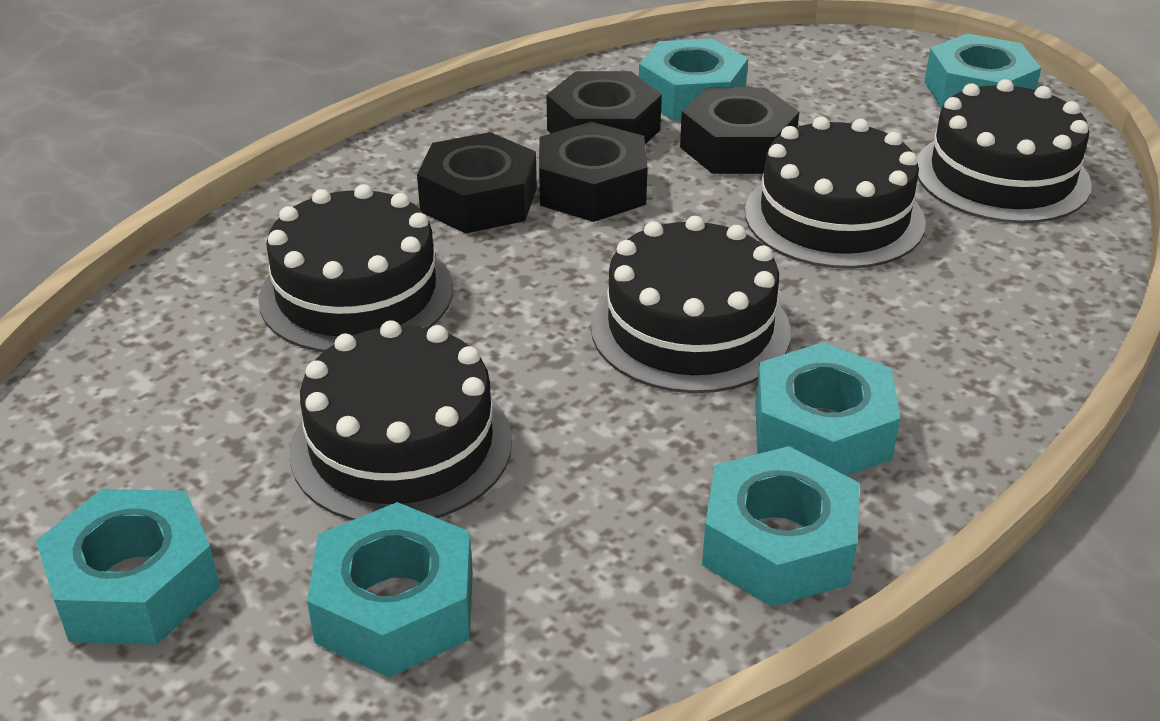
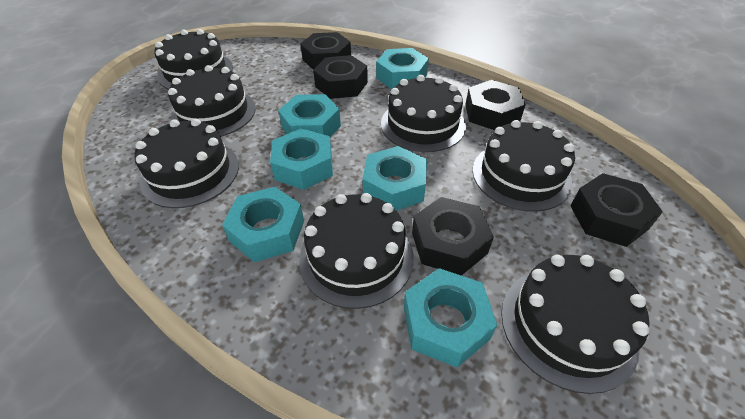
black cake: [258,184,453,352] [290,320,512,520] [591,216,791,393] [745,116,926,269] [917,79,1092,223] = 5 -> [134,118,239,208] [154,29,233,89] [168,65,256,137] [299,193,414,309] [381,75,466,152] [472,120,575,212] [501,255,649,394] = 7
black nut: [417,132,537,234] [539,122,648,222] [547,71,662,144] [680,87,799,174] = 4 -> [300,32,351,70] [313,55,368,99] [412,197,494,276] [465,80,526,130] [571,173,663,247] = 5

